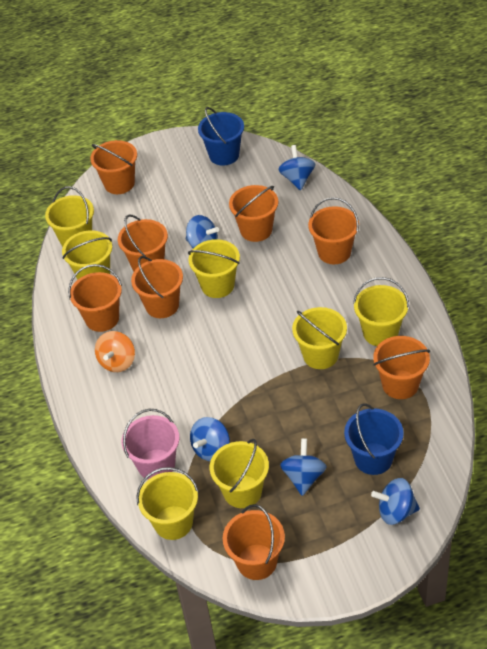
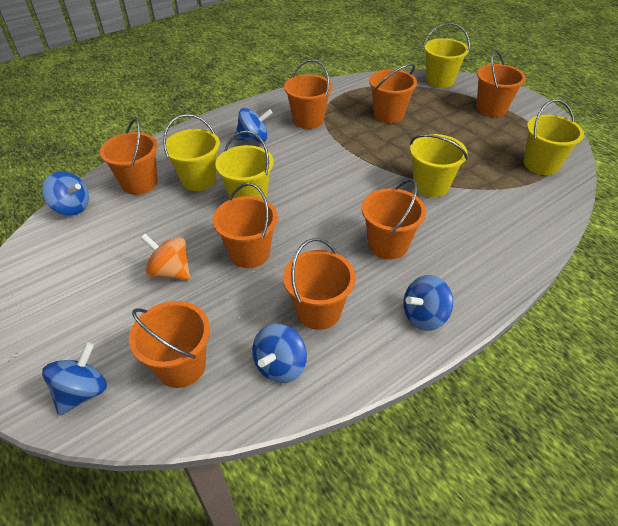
blue bucket: [198,107,244,165] [344,403,404,475] = 2 -> none = 0
pink bucket: [122,409,179,480] = 1 -> none = 0
yellow bucket: [45,186,94,247] [62,230,112,280] [136,467,199,540] [188,239,240,298] [210,439,269,508] [292,307,347,369] [353,277,409,346] = 7 -> [163,114,220,191] [215,131,274,199] [410,134,468,197] [424,23,470,88] [524,99,584,175] = 5

